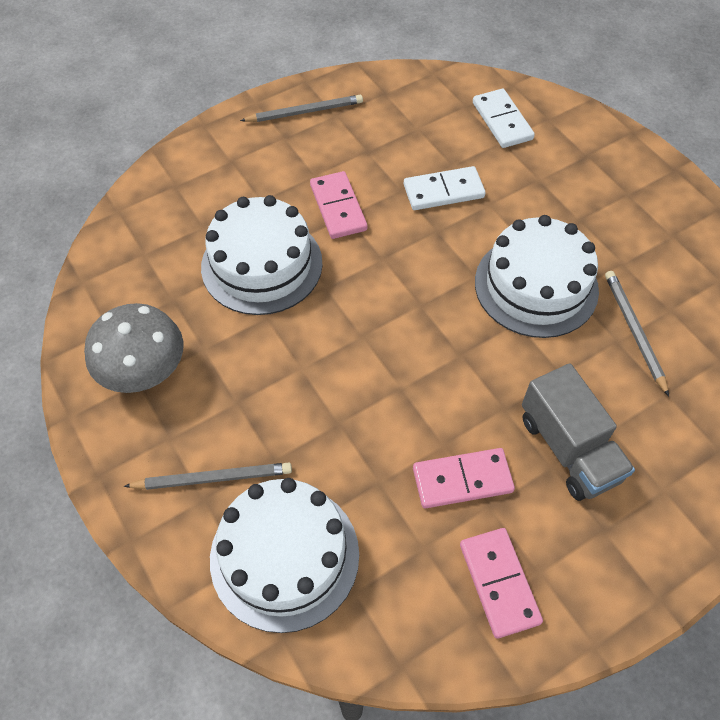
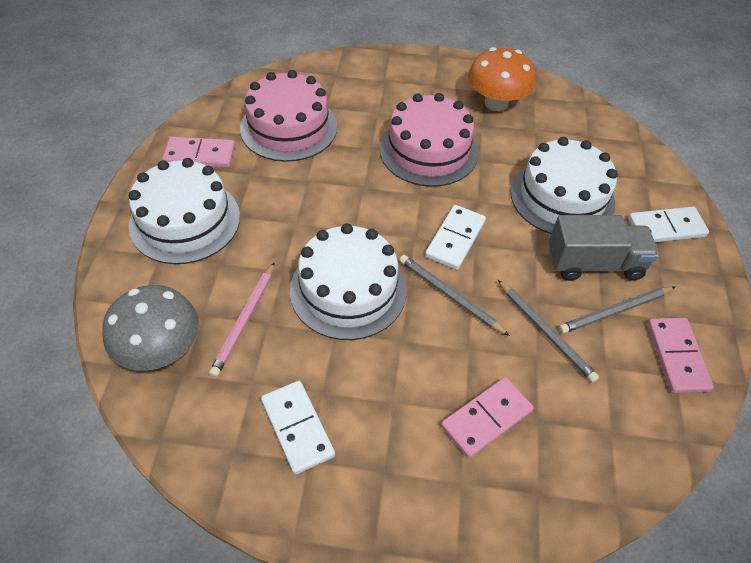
orange mushroom: none = 0 -> [468,47,536,111] = 1
pink cake: none = 0 -> [240,70,337,162] [380,93,478,187] = 2
pink pencil: none = 0 -> [209,262,275,377] = 1
white domino: [404,166,486,210] [473,89,535,148] = 2 -> [261,381,335,475] [425,205,486,270] [628,207,709,242] = 3

